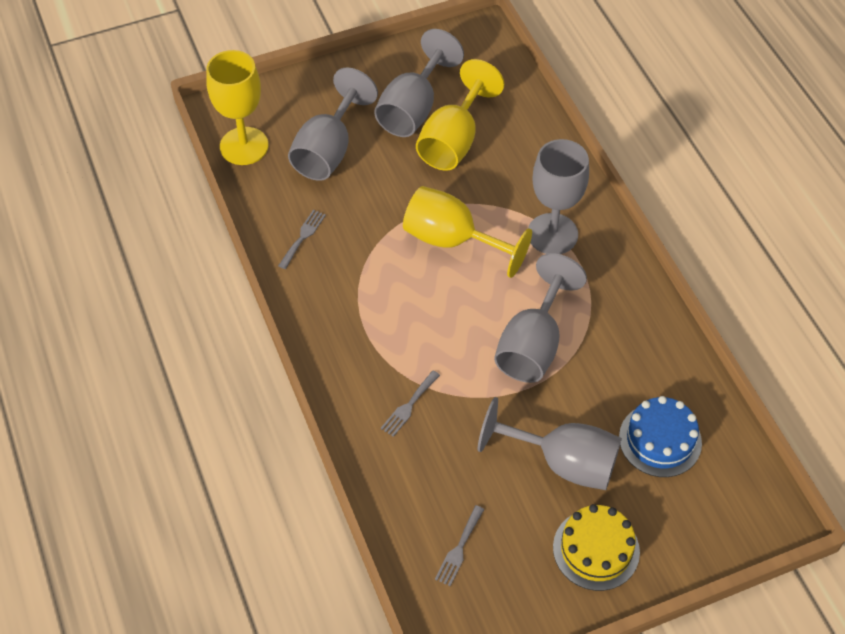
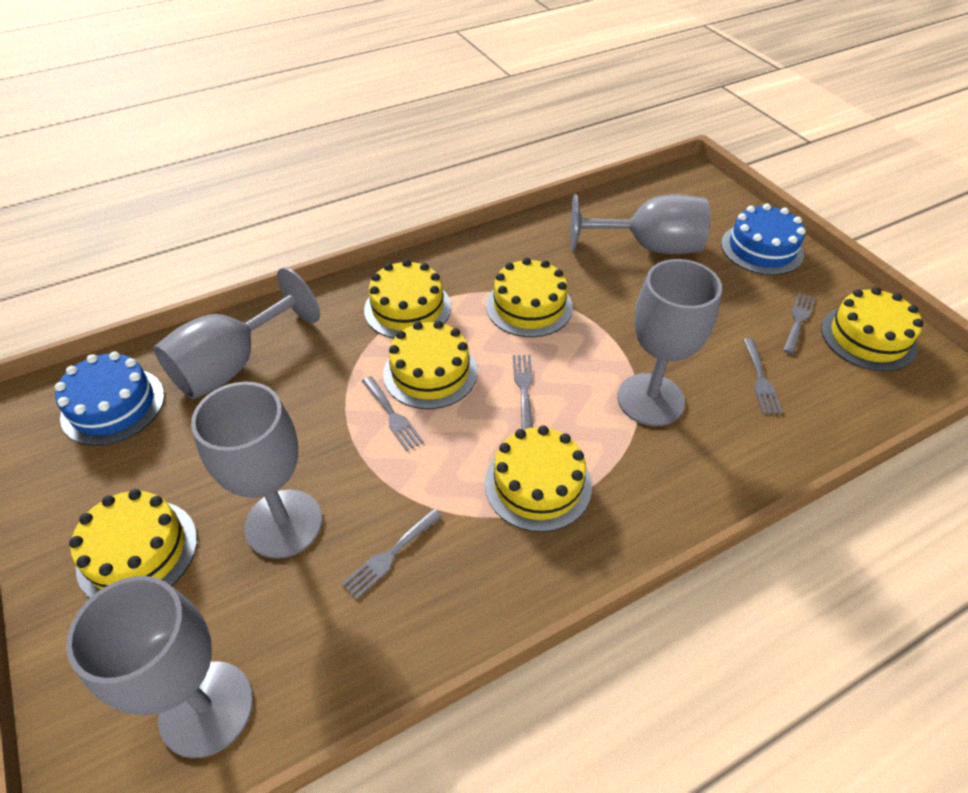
blue cake: [619,396,702,477] = 1 -> [55,352,164,446] [721,203,806,275] = 2
grey fork: [278,210,326,269] [381,371,440,437] [435,505,484,586] = 3 -> [341,509,442,600] [362,376,424,451] [513,355,533,429] [743,338,783,414] [783,293,815,354] = 5
yellow cake: [553,504,640,591] = 1 -> [69,489,197,598] [364,259,451,338] [383,321,478,409] [485,425,592,532] [486,258,573,337] [821,287,924,371] = 6
yellow goblet: [206,50,268,165] [403,186,532,278] [416,59,505,171] = 3 -> none = 0

